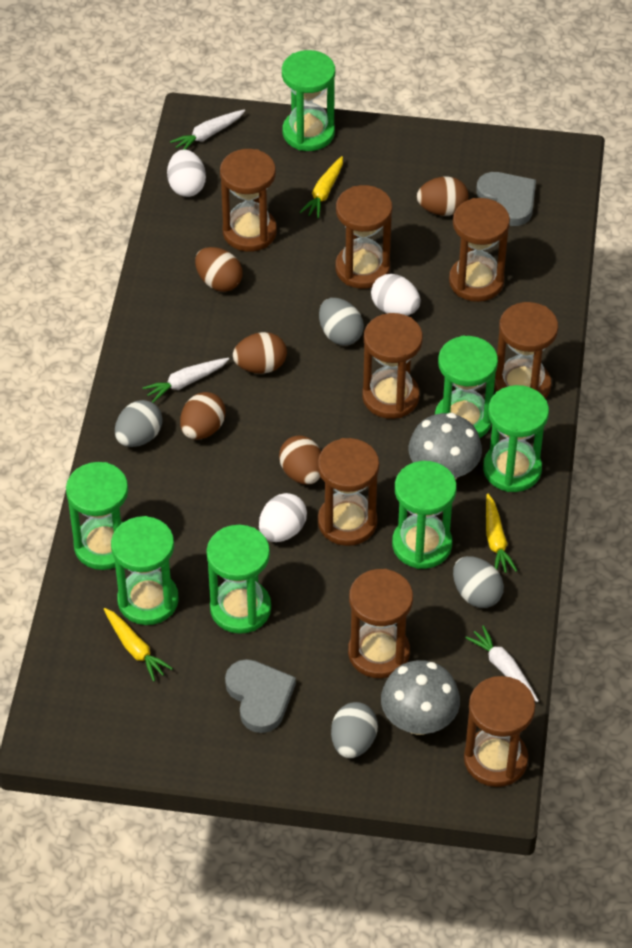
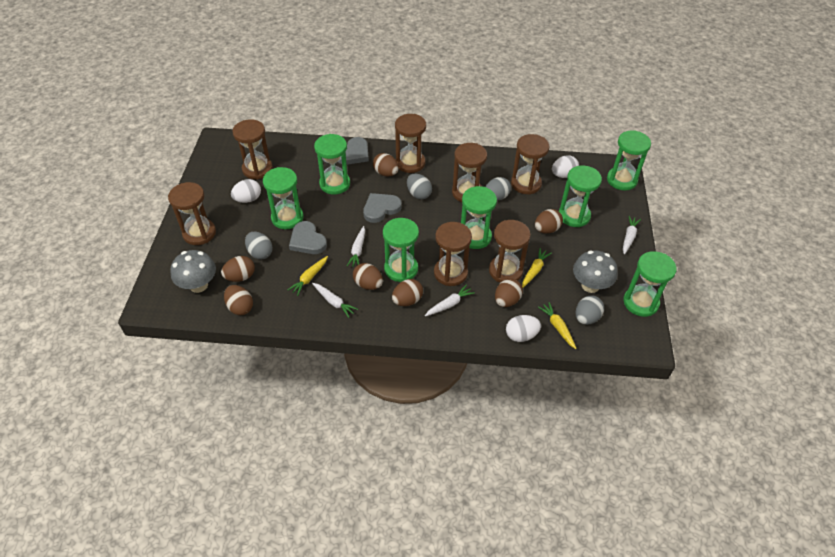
brown egg: [180,392,225,440] [195,247,243,292] [233,332,287,374] [279,436,321,485] [417,177,468,216] = 5 -> [221,256,255,282] [224,285,253,315] [353,263,383,290] [373,153,399,177] [392,279,423,306] [495,278,523,307] [535,209,563,233] = 7
brown hourglass: [220,149,277,252] [318,438,379,546] [335,185,392,289] [348,569,413,678] [362,313,423,419] [449,198,510,302] [464,676,535,787] [494,302,558,399] = 8 -> [168,182,216,245] [232,119,273,180] [395,114,426,173] [434,222,472,286] [452,143,487,202] [489,220,531,283] [511,134,550,195] = 7
grey heart: [225,659,296,733] [476,172,536,226] = 2 -> [289,221,327,254] [338,137,369,165] [363,193,401,223] = 3
white carrot: [142,358,229,403] [170,110,245,149] [465,625,539,702] = 3 -> [312,283,358,318] [347,226,365,267] [425,284,475,316] [623,216,641,254] = 4

